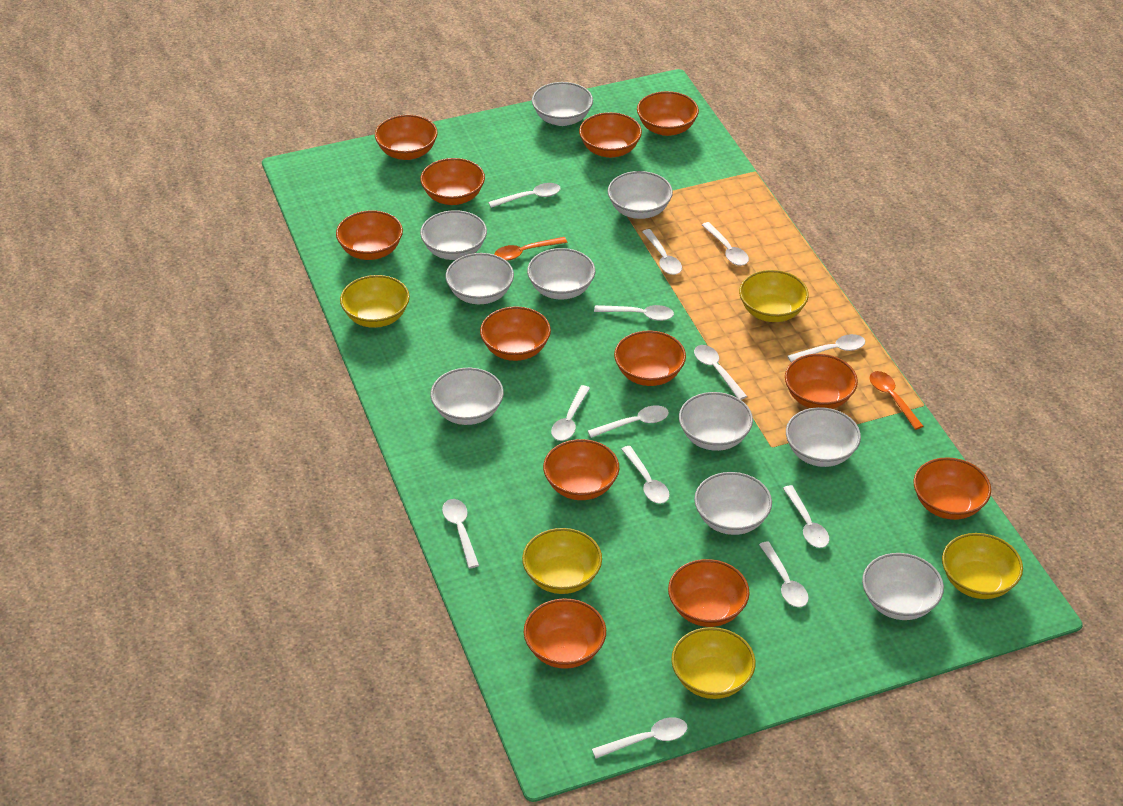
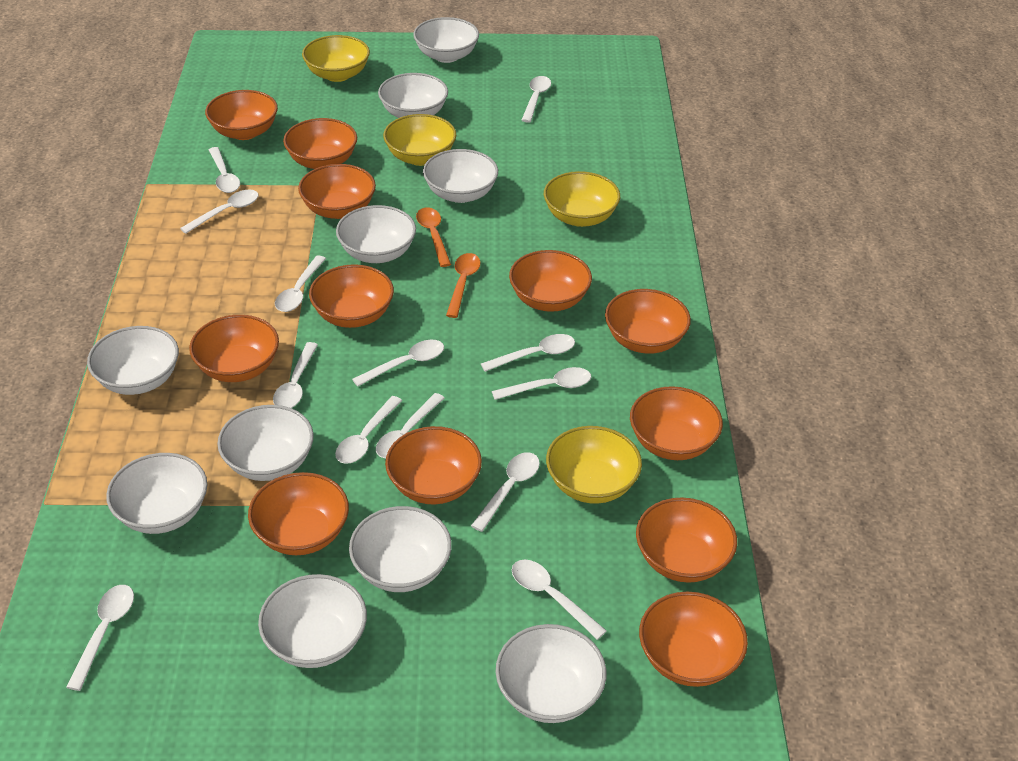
yellow bowl: [340,275,410,328] [522,528,602,594] [671,627,756,699] [739,270,809,322] [942,533,1023,599] = 5 -> [302,35,370,82] [383,114,456,166] [544,171,620,227] [546,426,642,504] = 4

